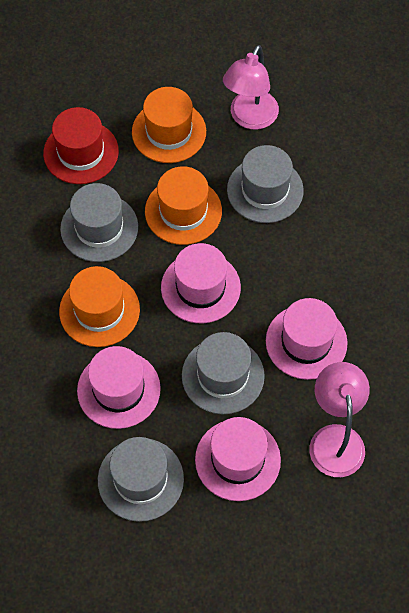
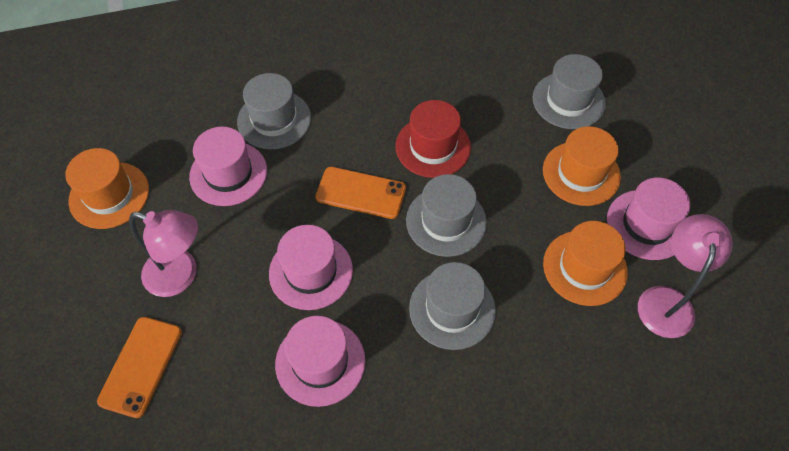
orange phone: none = 0 -> [97,317,182,418] [316,167,406,219] = 2

